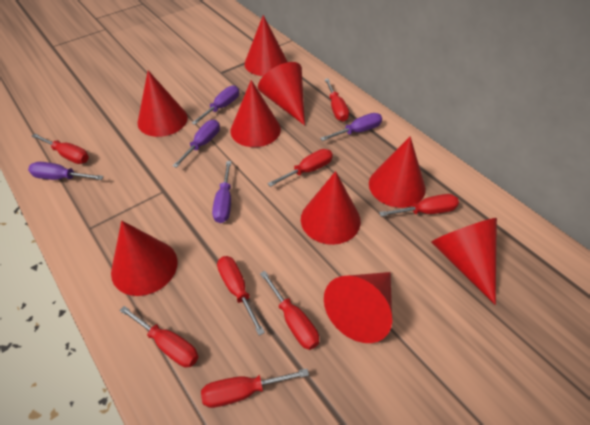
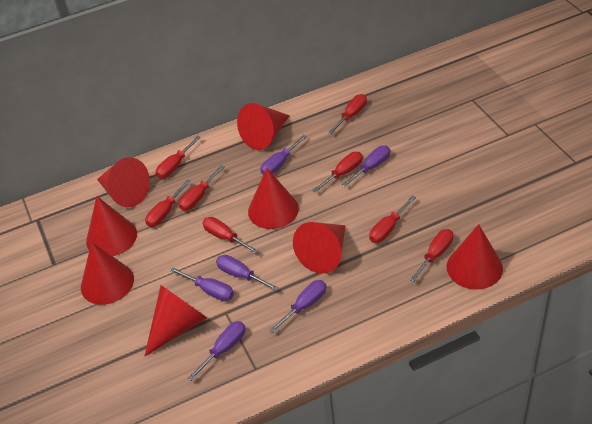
purple screwdriver: [28,162,104,180] [173,120,220,168] [192,86,239,125] [212,161,231,223] [320,113,382,141] = 5 -> [170,268,234,301] [188,321,246,381] [216,255,279,291] [260,135,307,175] [269,280,326,333] [342,146,390,187] = 6
red cone: [111,221,178,296] [138,70,188,137] [230,80,281,147] [244,15,287,76] [258,62,305,125] [301,171,361,245] [324,272,392,343] [369,136,426,208] [431,218,497,305] = 9 -> [81,242,134,305] [86,196,137,256] [97,157,150,207] [145,285,207,356] [237,103,290,150] [248,168,299,229] [293,222,346,273] [447,224,503,289] = 8

